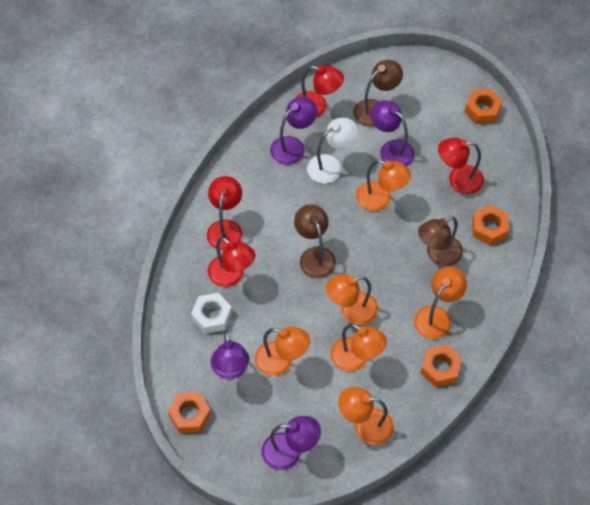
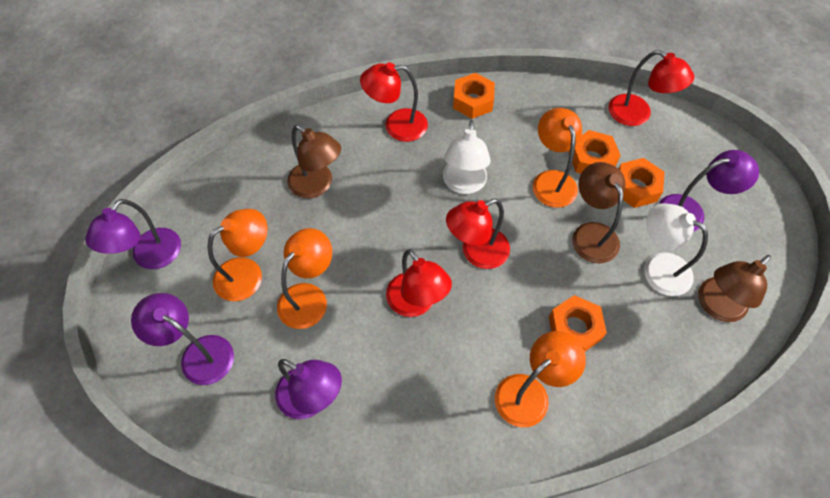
orange lamp: [255,326,310,376] [326,274,378,325] [330,323,387,372] [338,387,394,445] [356,160,411,211] [414,267,467,339] = 6 -> [208,209,268,301] [277,228,332,329] [495,331,586,427] [533,108,582,208] = 4
white lamp: [307,118,358,184] = 1 -> [443,120,491,194] [644,203,708,296] = 2
white nut: [191,293,232,334] = 1 -> none = 0

